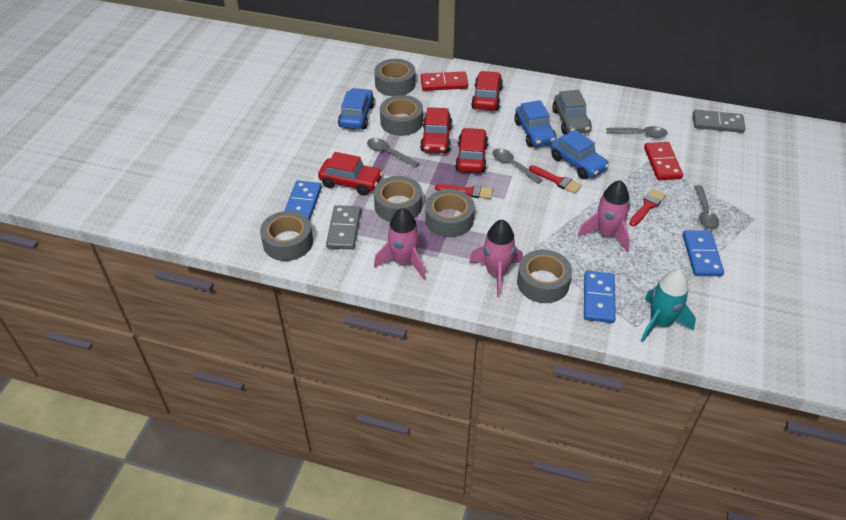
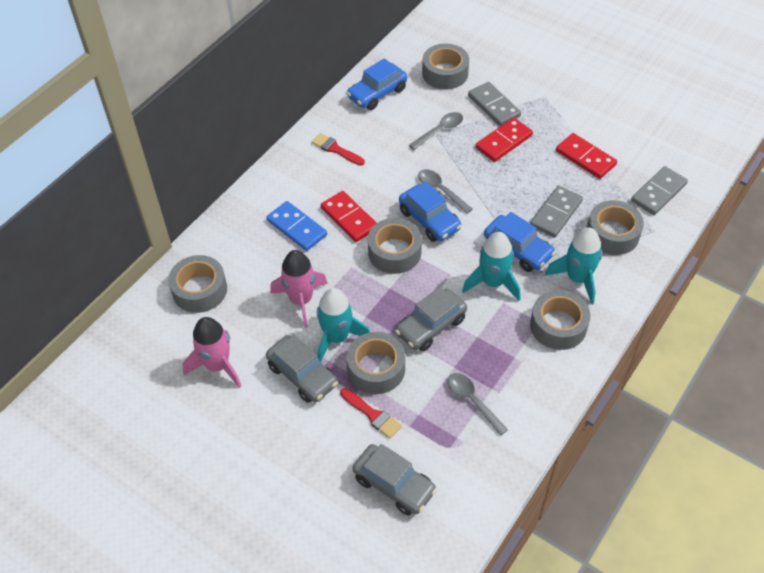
blue domino: [284,180,322,221] [584,271,616,323] [683,230,724,276] = 3 -> [266,201,327,251] = 1
grey car: [552,90,592,134] = 1 -> [266,335,338,403] [352,444,437,515] [395,287,467,351] = 3
grey domino: [326,205,361,250] [693,110,745,133] = 2 -> [468,82,521,126] [530,186,583,238] [631,166,688,215] = 3
grey spoon: [367,138,419,168] [493,148,543,184] [607,126,668,138] [694,185,719,230] = 4 -> [409,112,463,150] [418,169,473,214] [448,373,508,436] = 3
pink rocket: [374,208,426,279] [469,220,523,297] [578,180,630,253] = 3 -> [182,317,241,388] [270,250,328,328] = 2
red brush: [435,184,493,199] [529,165,582,194] [629,189,666,226] = 3 -> [311,133,365,165] [340,388,402,438] = 2
red car: [318,152,383,196] [420,107,453,153] [455,128,488,173] [471,71,503,110] = 4 -> none = 0
red domino: [421,71,468,91] [644,142,683,180] = 2 -> [321,191,377,242] [476,118,533,162] [556,133,617,179] = 3
turquoise rocket: [641,270,696,342] = 1 -> [317,288,370,363] [462,232,520,301] [545,227,602,304] = 3

